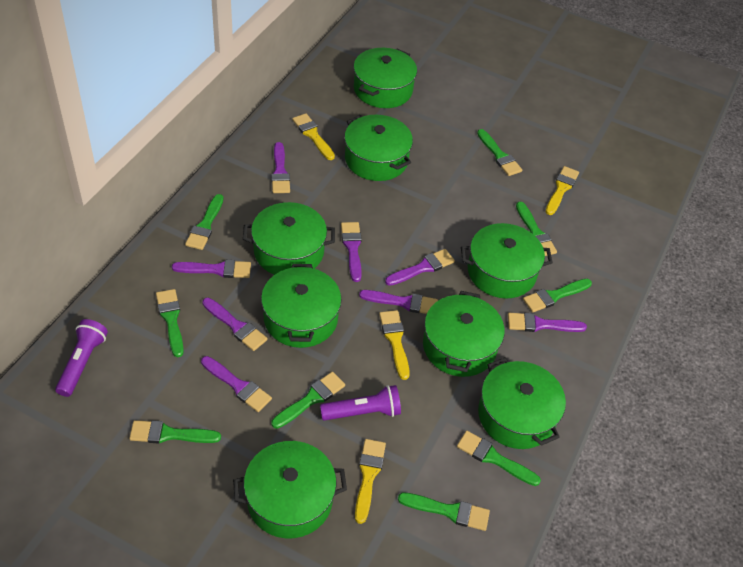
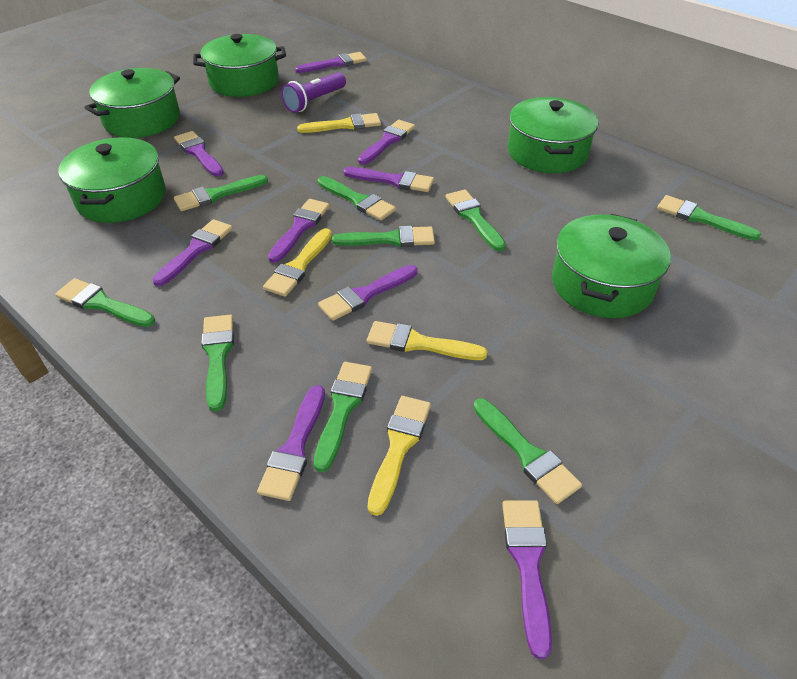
green pot: [233,441,347,538] [243,202,335,275] [261,264,342,348] [344,115,413,181] [353,48,417,108] [423,291,505,377] [461,223,553,298] [478,357,566,449] = 8 -> [58,137,166,223] [84,68,180,138] [193,34,286,97] [508,97,598,173] [552,214,671,318] = 5
purple brush: [172,260,251,278] [201,356,272,412] [202,298,268,351] [271,142,290,193] [341,222,362,282] [359,290,438,314] [385,249,455,286] [508,313,587,332] = 8 -> [152,219,233,286] [174,131,224,177] [257,385,325,501] [268,199,330,263] [295,52,367,73] [318,265,417,321] [343,167,434,192] [358,120,415,165] [502,500,552,659] = 9
purple flashlight: [55,319,108,397] [320,385,401,421] = 2 -> [281,72,346,113] = 1

